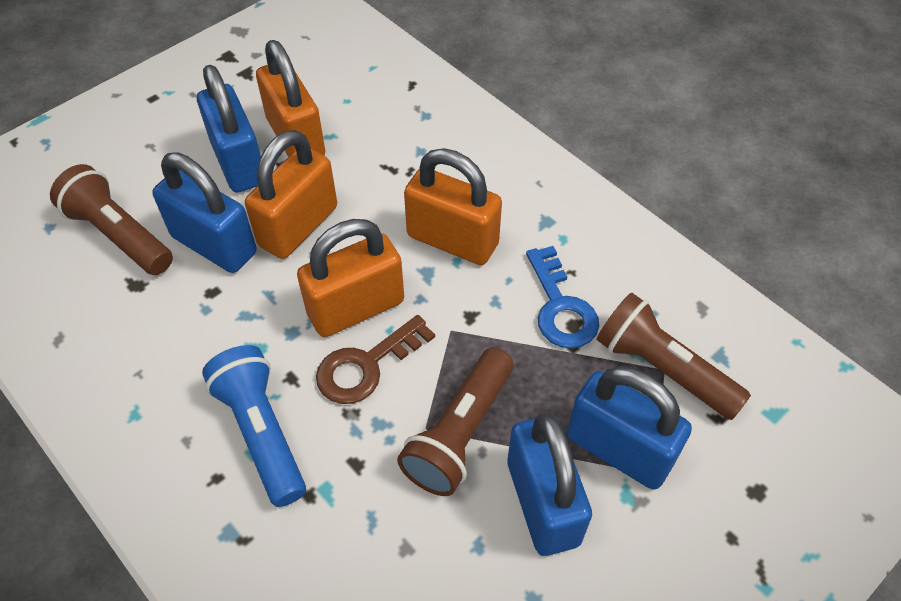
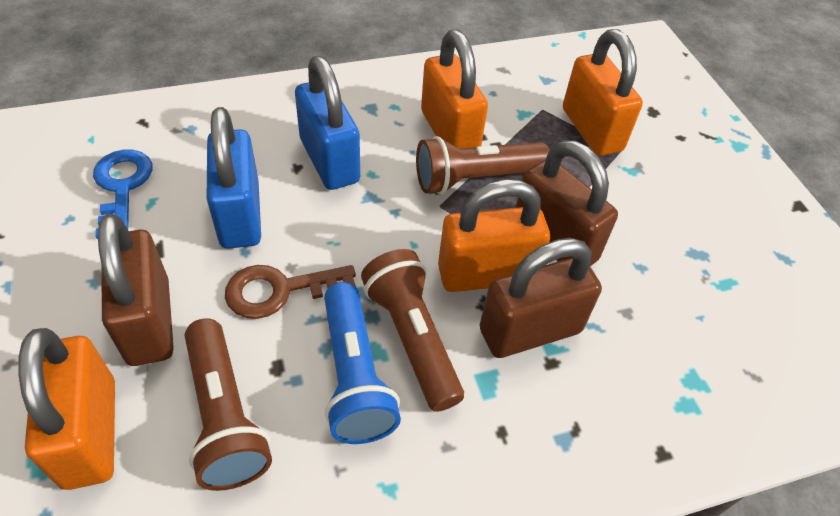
blue padlock: [152,152,256,273] [197,65,261,193] [508,412,592,556] [567,366,692,490] = 4 -> [207,107,261,249] [295,56,360,190] = 2
brown padlock: none = 0 -> [98,214,174,366] [480,238,602,358] [515,140,618,266] = 3

